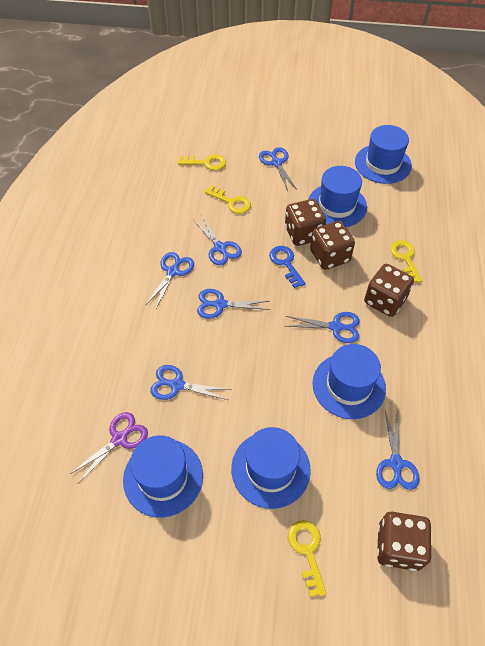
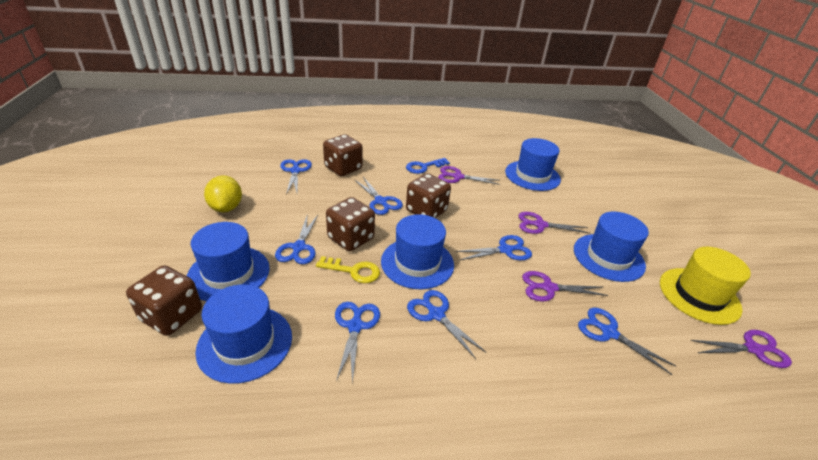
purple scissors: [69,412,148,482] = 1 -> [438,166,500,185] [518,212,590,234] [522,271,608,302] [691,330,792,368] = 4
yellow hat: none = 0 -> [660,247,751,325] = 1
yellow key: [178,155,226,170] [205,185,251,214] [288,520,326,597] [390,240,423,283] = 4 -> [316,256,380,283] = 1
yellow lemon: none = 0 -> [204,175,242,212] = 1

